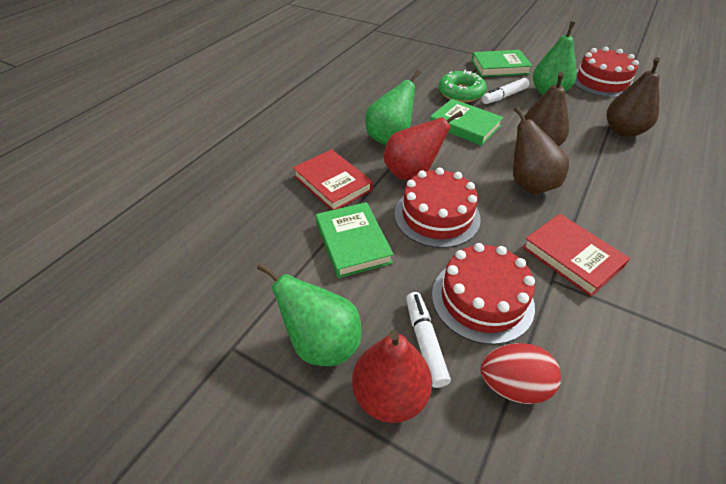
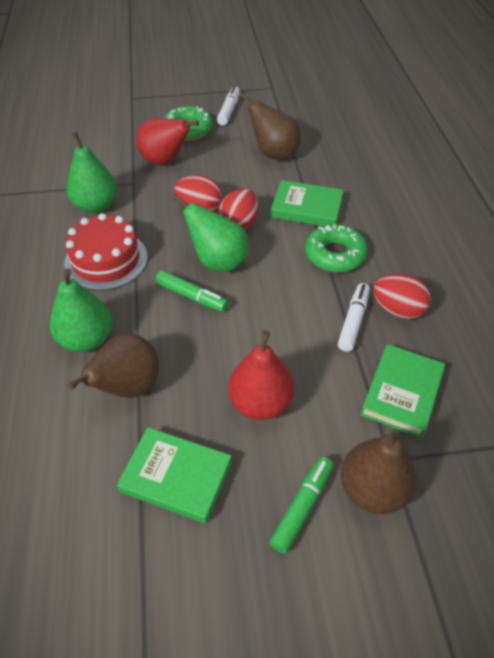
green donut: [438,70,487,102] = 1 -> [164,106,212,141] [305,224,368,272] = 2
green marker: none = 0 -> [155,270,229,312] [270,457,333,554] = 2
red book: [293,149,373,210] [522,214,630,297] = 2 -> none = 0
red cake: [395,168,481,248] [432,243,535,345] [574,47,639,98] = 3 -> [64,213,148,291] = 1
red egg: [480,343,561,404] = 1 -> [174,175,222,211] [218,188,258,230] [373,274,431,319] = 3

